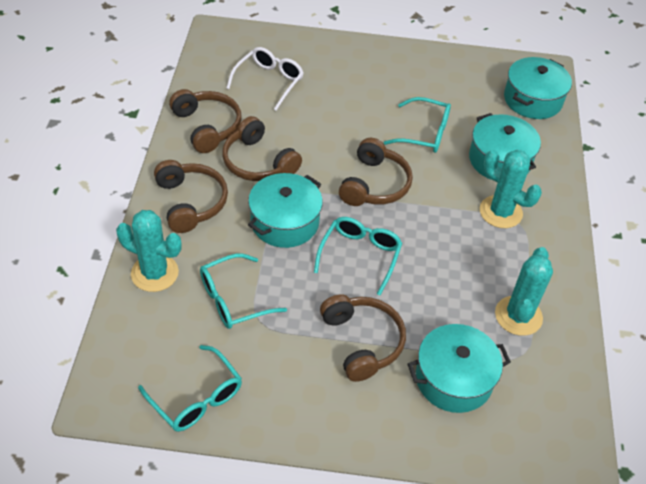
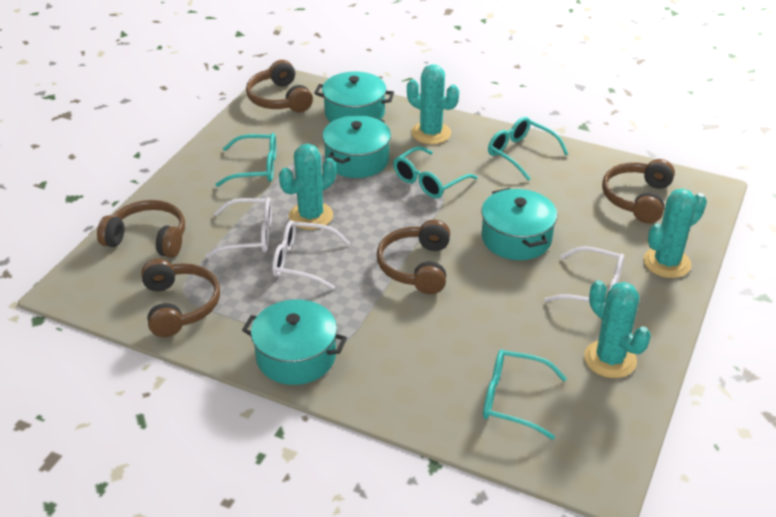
turquoise cactus: [116,210,182,292] [480,150,542,228] [495,247,553,336] = 3 -> [279,144,336,230] [407,64,459,144] [584,280,651,378] [643,189,707,278] = 4
white glasses: [226,47,304,110] = 1 -> [205,198,272,258] [272,220,350,290] [544,246,624,302] = 3

